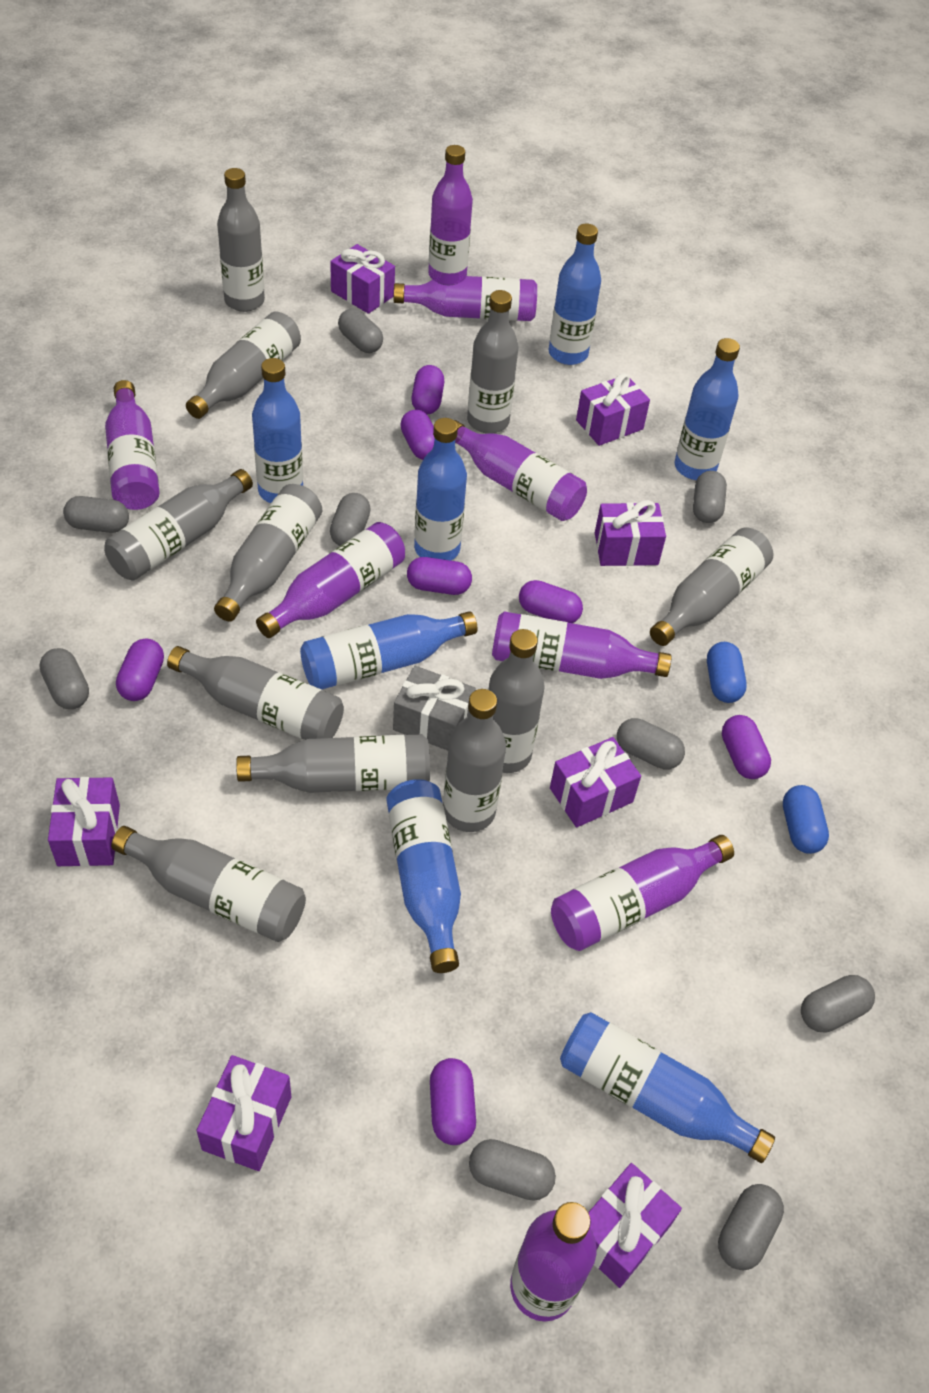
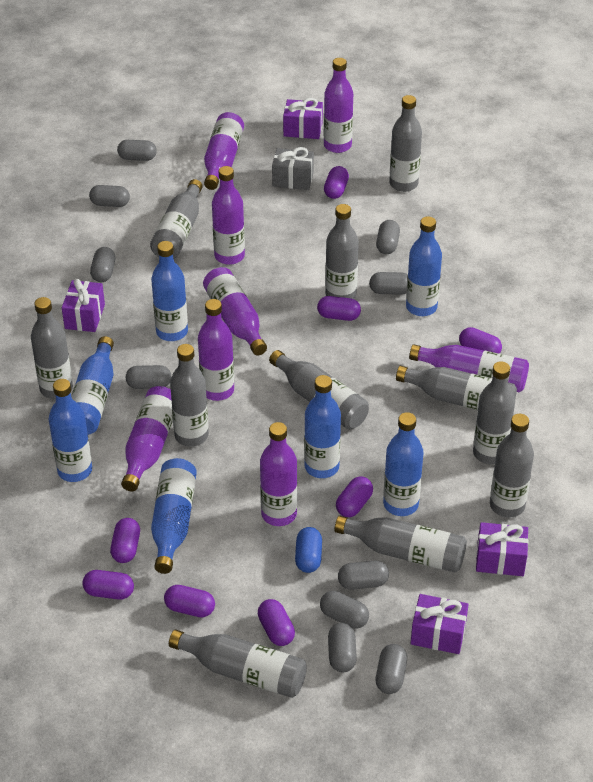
blue capsule: [707,642,747,703] [783,785,829,854] = 2 -> [295,527,322,573] = 1
grey capsule: [40,648,89,709] [63,496,129,533] [330,493,371,546] [338,309,383,353] [469,1139,556,1201] [617,718,685,769] [693,471,727,523] [718,1184,784,1270] [801,975,875,1033] = 9 -> [89,185,130,207] [90,247,116,282] [117,140,157,161] [126,365,172,389] [320,591,369,629] [328,623,357,672] [338,561,389,590] [369,272,408,295] [376,220,400,254] [376,644,407,694] = 10
purple capsule: [116,639,164,701] [400,409,435,460] [407,557,472,595] [411,365,444,414] [430,1058,476,1145] [519,580,583,623] [722,715,771,779] = 7 -> [82,570,134,600] [110,518,140,563] [164,585,215,618] [258,599,295,646] [317,296,361,321] [324,166,349,199] [336,476,373,517] [459,327,502,354] = 8
purple gift: [48,777,120,867] [196,1055,291,1171] [330,244,395,314] [550,737,641,827] [576,373,650,446] [588,1163,682,1288] [595,500,666,566] = 7 -> [62,279,105,332] [283,98,323,139] [411,594,469,654] [476,522,529,576] = 4

